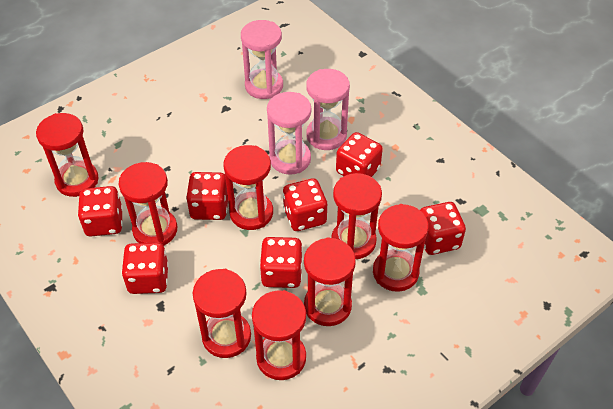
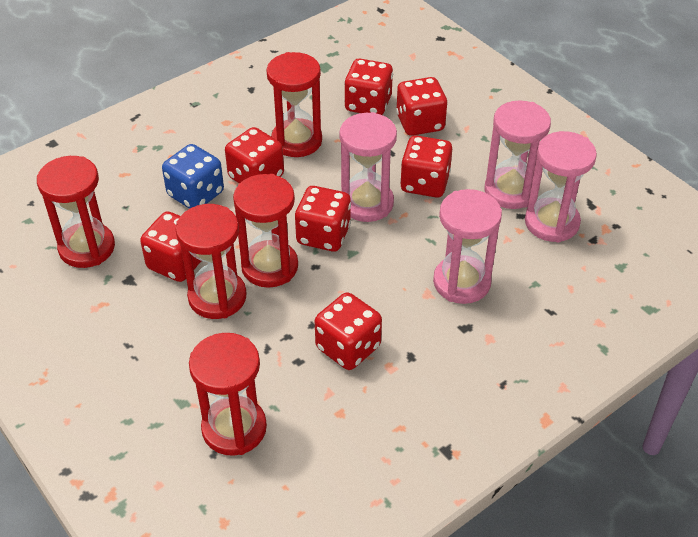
blue dice: none = 0 -> [162,144,224,209] = 1
pink hourglass: [241,20,283,99] [267,92,311,175] [306,69,350,150] = 3 -> [339,112,397,222] [433,189,502,304] [484,100,551,209] [525,131,597,242] = 4
red hourglass: [36,113,98,197] [119,162,177,246] [193,269,251,358] [223,145,273,230] [252,290,306,380] [304,237,356,326] [331,173,382,259] [373,204,429,292] = 8 -> [37,156,115,268] [175,204,247,319] [189,333,267,456] [233,174,298,288] [266,52,322,157] = 5

